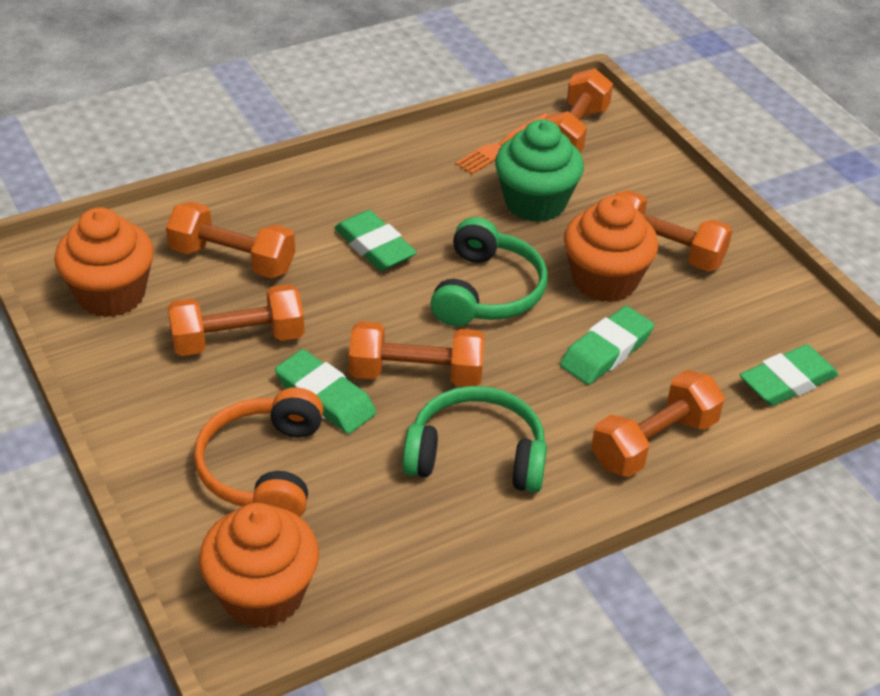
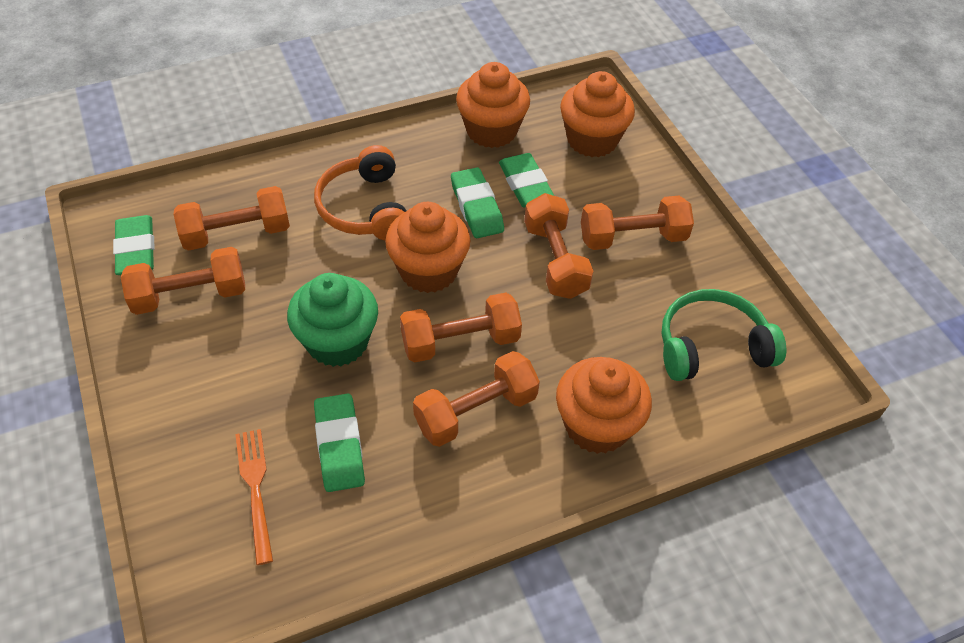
green headphones: [402,386,547,493] [431,217,548,326] = 2 -> [662,289,786,381] = 1
orange cupcake: [54,207,154,317] [199,503,319,628] [564,195,658,302] = 3 -> [385,202,470,293] [456,62,530,148] [556,357,652,454] [560,71,635,157] = 4

